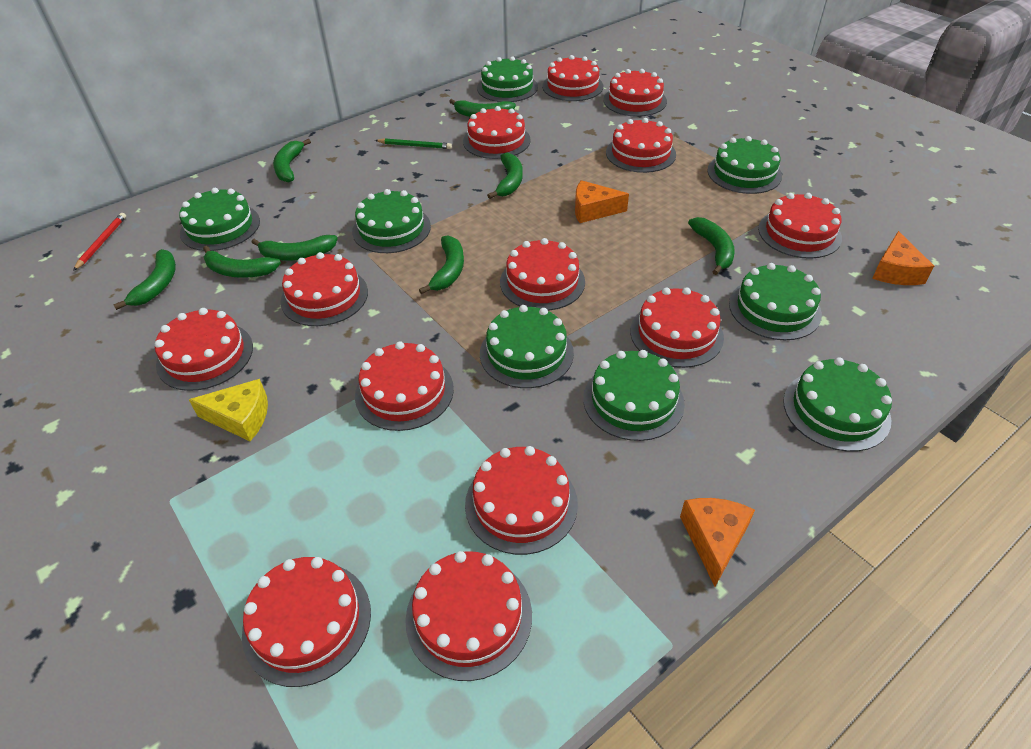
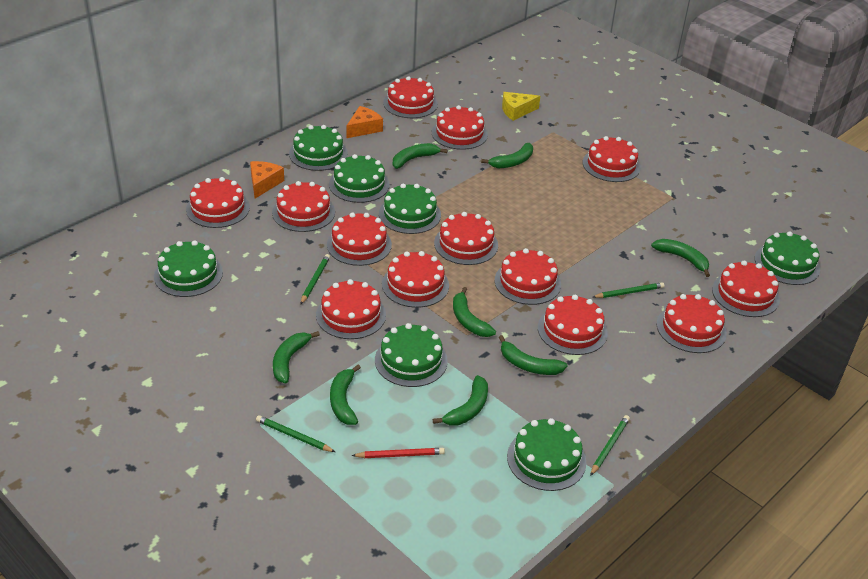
green cake: [179,188,260,251] [352,189,431,253] [477,56,538,102] [480,305,574,388] [583,350,685,441] [707,136,782,194] [729,263,822,340] [783,358,892,452] = 8 -> [154,240,223,297] [289,125,348,171] [329,154,390,203] [375,323,448,387] [379,183,441,234] [507,418,586,491] [755,231,820,285] = 7
green pencil: [375,138,452,149] = 1 -> [256,415,335,452] [300,254,330,305] [590,415,630,476] [593,282,665,298] = 4
orange cheese: [575,180,629,223] [680,498,755,586] [872,231,934,285] = 3 -> [250,161,284,198] [347,106,383,138] = 2

